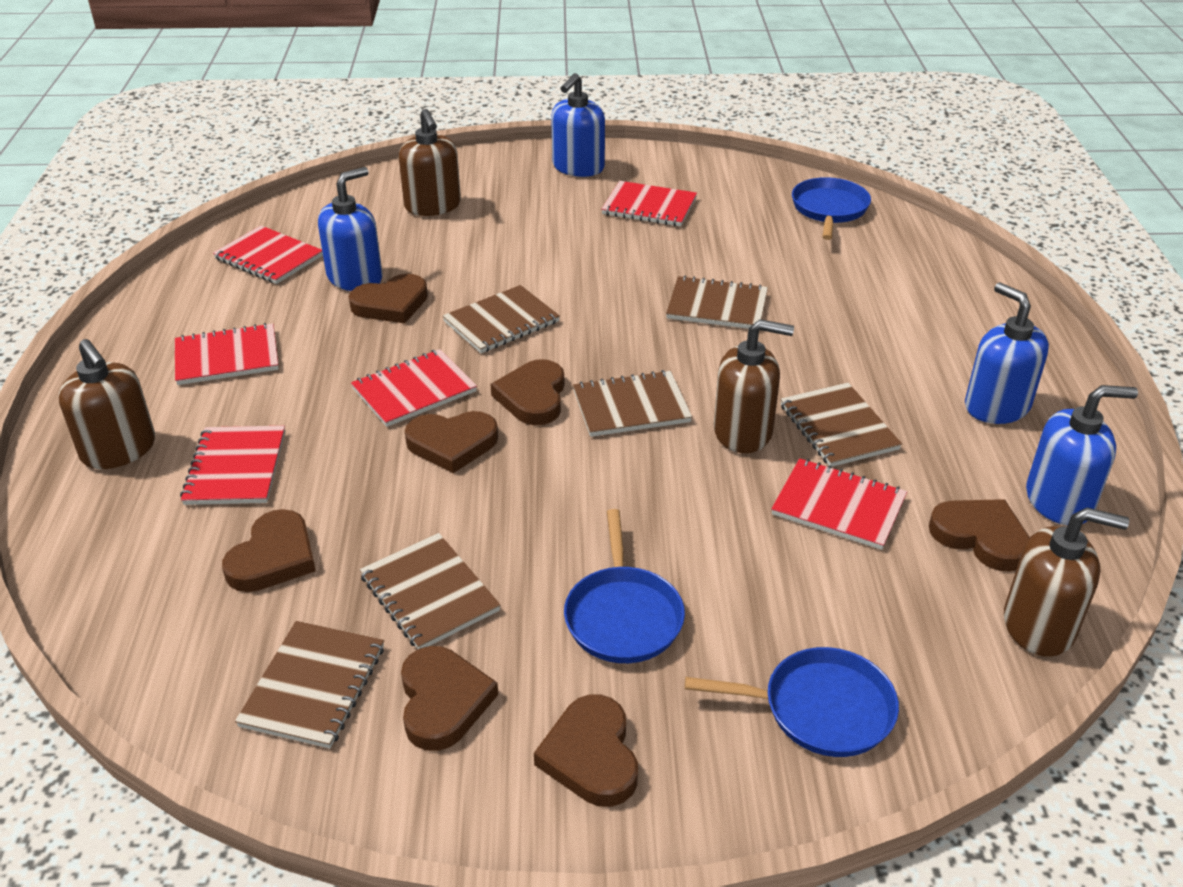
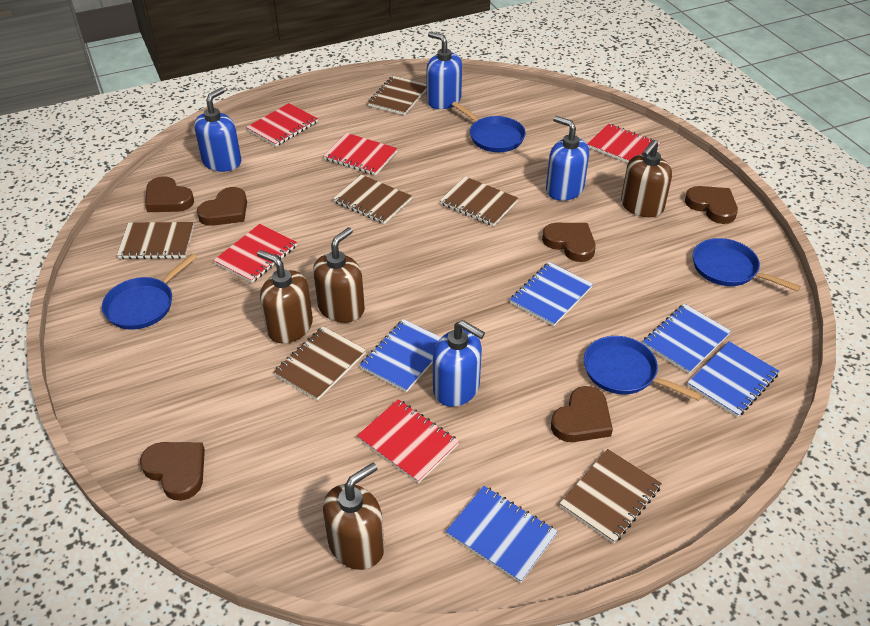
blue notebook: none = 0 -> [360,319,442,392] [446,486,558,583] [510,262,593,326] [643,304,731,374] [687,341,779,417] = 5
blue pan: [564,509,685,663] [685,647,899,757] [792,177,871,240] = 3 -> [102,254,197,329] [452,102,526,152] [584,336,702,400] [693,238,801,292] = 4
brown heart: [222,509,316,592] [349,274,428,323] [401,646,498,751] [405,411,498,473] [491,359,564,425] [534,695,638,807] [929,499,1030,572] = 7 -> [140,442,205,501] [145,176,194,212] [197,187,247,226] [542,223,596,262] [551,386,613,442] [685,186,738,224] = 6
red notebook: [175,323,279,385] [180,426,285,505] [213,225,323,284] [351,349,477,427] [601,181,697,227] [771,458,907,550] = 6 -> [213,224,297,283] [246,103,318,147] [324,133,398,175] [357,399,459,483] [588,124,661,163] = 5

